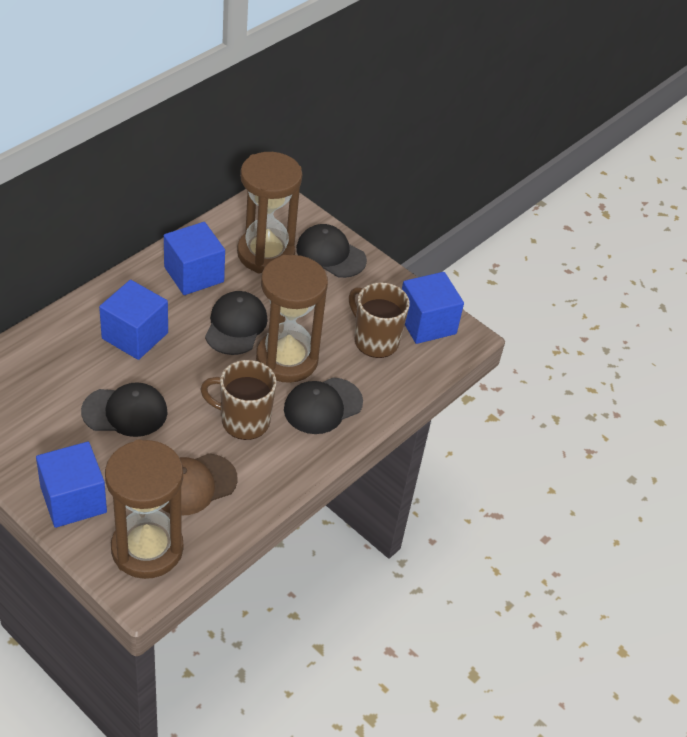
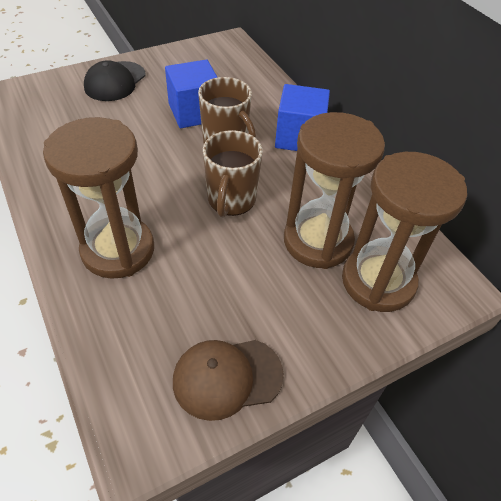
black cap: [81,382,168,437] [205,291,268,355] [284,377,363,434] [296,224,367,278] = 4 -> [84,60,146,101] = 1
blue cube: [36,442,107,528] [99,280,168,360] [164,222,225,295] [402,272,464,344] = 4 -> [165,59,218,128] [275,84,330,151] = 2

